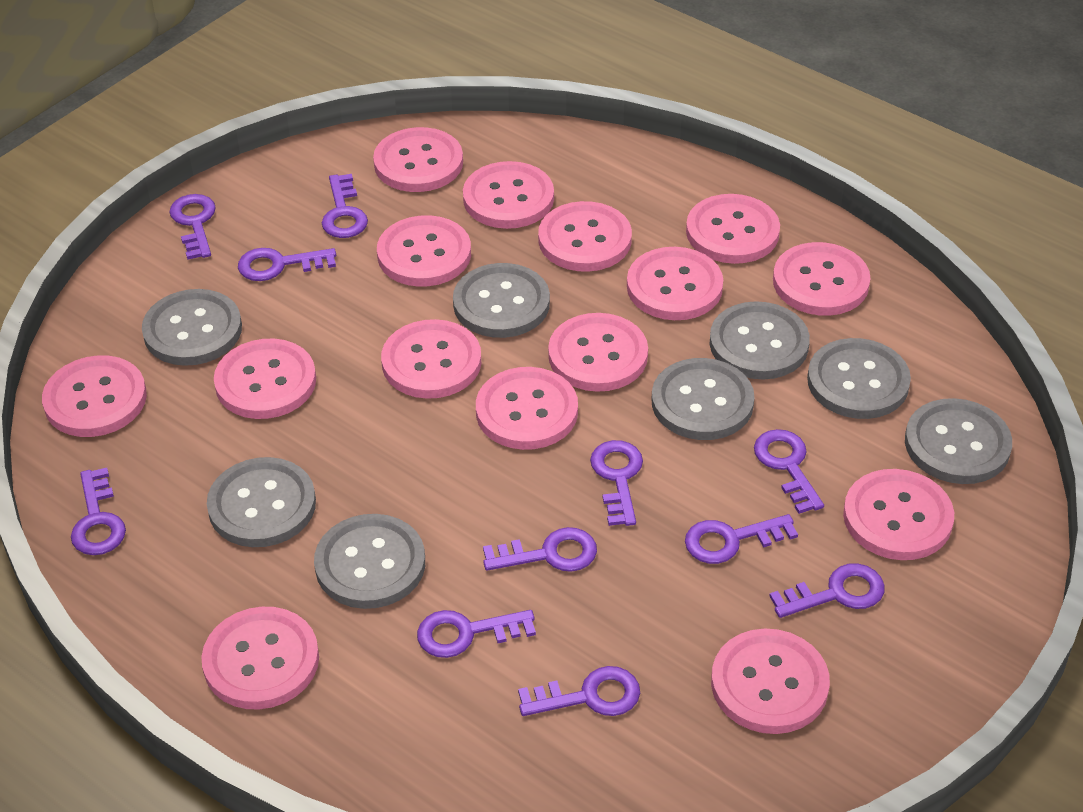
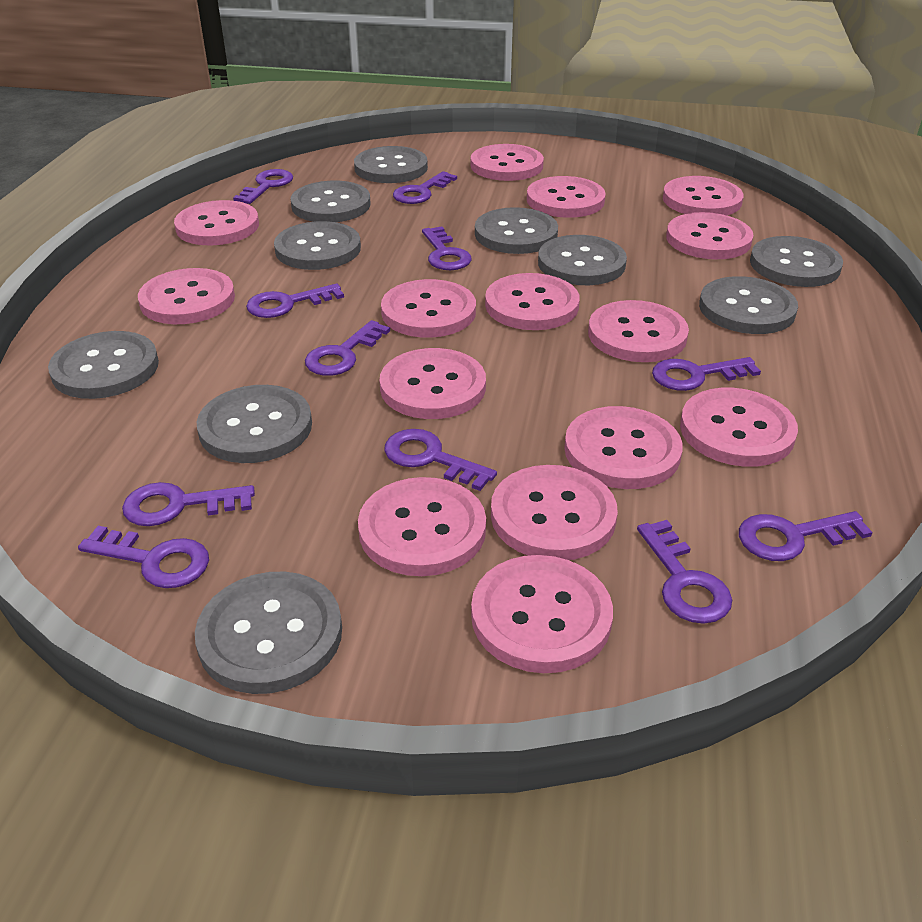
grey button: [142,289,242,366] [207,457,316,547] [314,514,425,609] [453,263,550,338] [652,358,755,440] [710,301,810,380] [807,338,911,419] [905,398,1012,484] = 8 -> [48,331,159,399] [195,572,342,694] [197,385,312,463] [274,221,361,270] [291,181,371,222] [354,146,428,183] [475,207,558,254] [538,235,627,285] [699,276,798,334] [750,236,843,287] = 10

